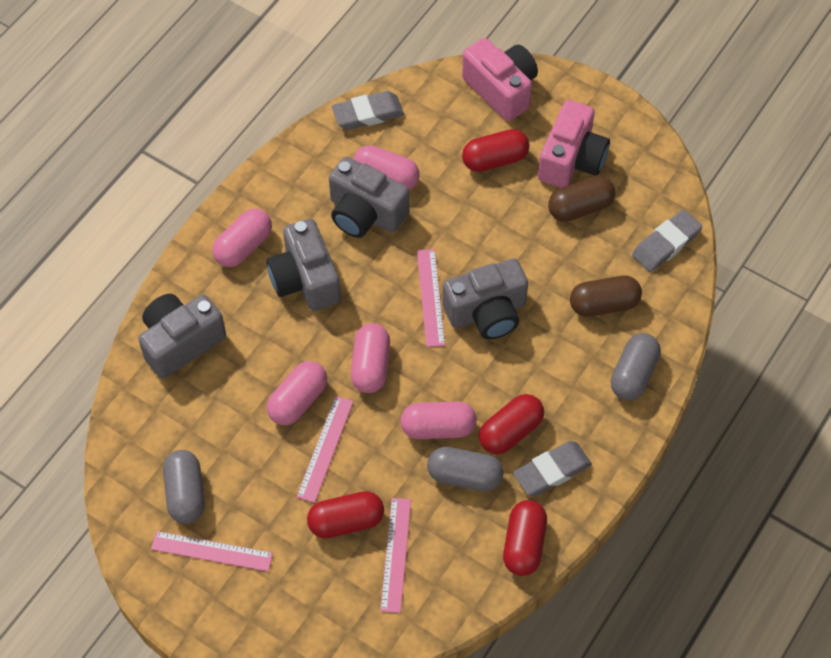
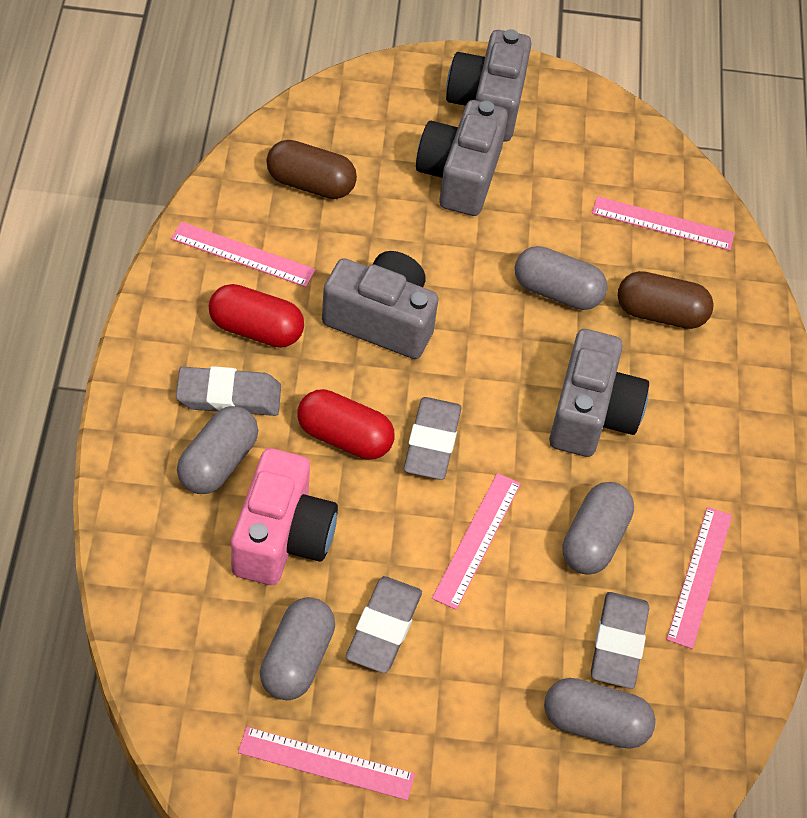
grey capsule: [163,450,205,524] [427,447,503,491] [611,333,661,400] = 3 -> [177,406,258,494] [260,597,335,700] [515,246,607,310] [544,678,656,749] [563,482,634,575] = 5
grey eraser: [332,91,404,130] [513,441,592,496] [632,210,702,272] = 3 -> [176,366,281,416] [346,576,422,673] [404,397,461,480] [591,592,649,689] = 4
pink camera: [462,38,538,121] [538,100,610,188] = 2 -> [231,448,338,585] = 1
pink capsule: [212,209,272,267] [267,361,327,425] [351,323,390,393] [353,145,419,190] [401,401,477,439] = 5 -> none = 0
pink ruler: [151,531,273,572] [297,396,353,503] [380,498,411,613] [417,249,445,347] = 4 -> [171,222,316,287] [238,727,415,800] [432,473,521,610] [592,196,734,251] [666,507,732,649] = 5
red capsule: [307,491,384,539] [462,129,529,172] [479,394,544,454] [503,500,547,576] = 4 -> [209,284,304,348] [298,389,395,460] = 2

